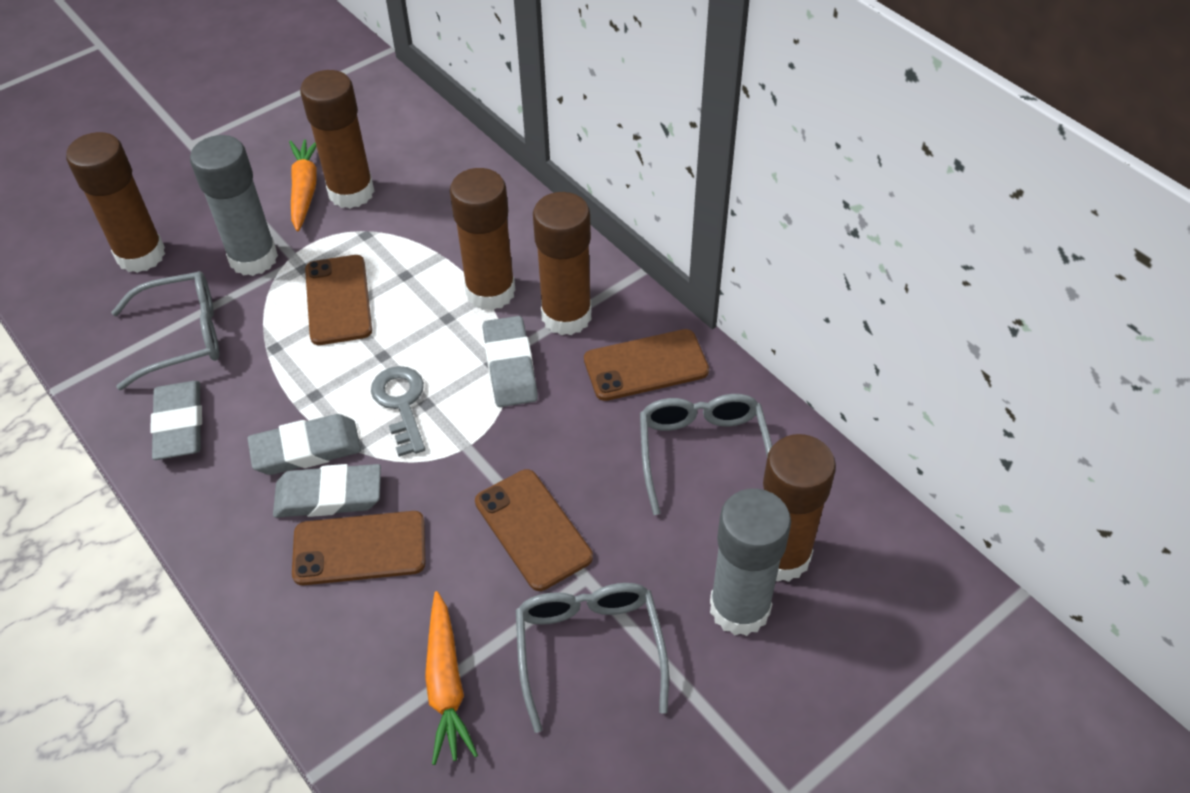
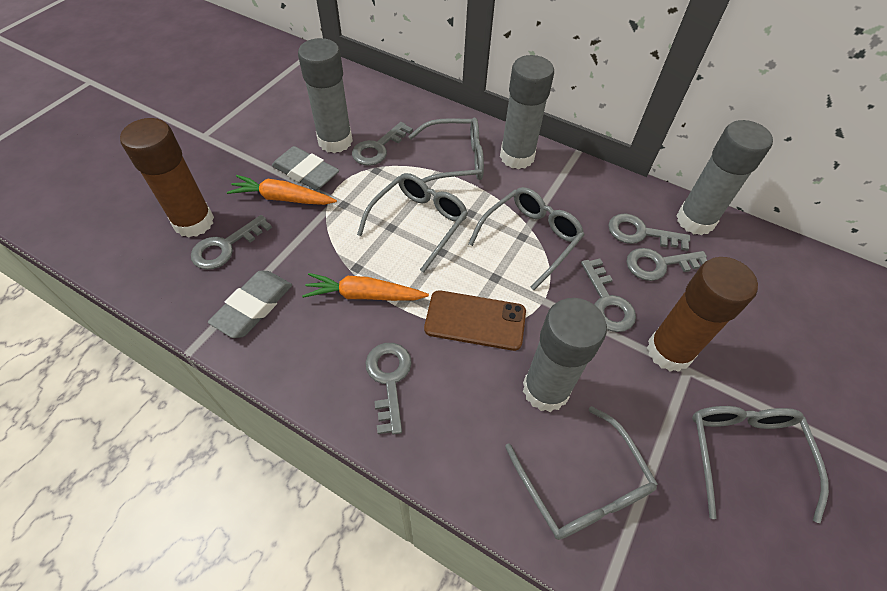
brown glue stick: [66,132,165,273] [300,70,375,209] [450,168,515,310] [533,192,591,335] [763,434,836,582] = 5 -> [120,118,214,238] [647,257,758,372] = 2
brown phone: [292,511,425,585] [305,255,372,345] [475,469,593,591] [584,329,709,401] = 4 -> [424,290,526,351] = 1
grey eraser: [150,381,202,460] [247,414,361,475] [273,464,381,518] [483,316,538,407] = 4 -> [208,271,292,338] [272,146,339,190] = 2
grey glasses: [111,271,219,390] [516,583,669,733] [640,394,772,515] = 3 -> [357,173,468,273] [408,118,484,183] [468,187,585,290] [505,406,658,540] [692,406,829,523] = 5
grey glue stick: [190,135,278,276] [710,488,791,636] = 2 -> [298,38,353,153] [500,55,554,169] [523,298,607,412] [676,120,773,235] = 4
grey key: [371,366,425,457] = 1 -> [191,215,272,270] [352,122,413,166] [365,343,412,435] [581,258,636,332] [608,213,690,251] [626,248,707,281] = 6

